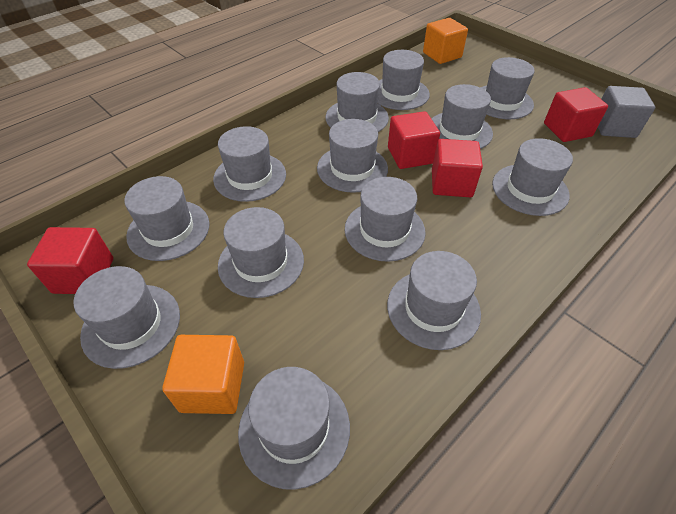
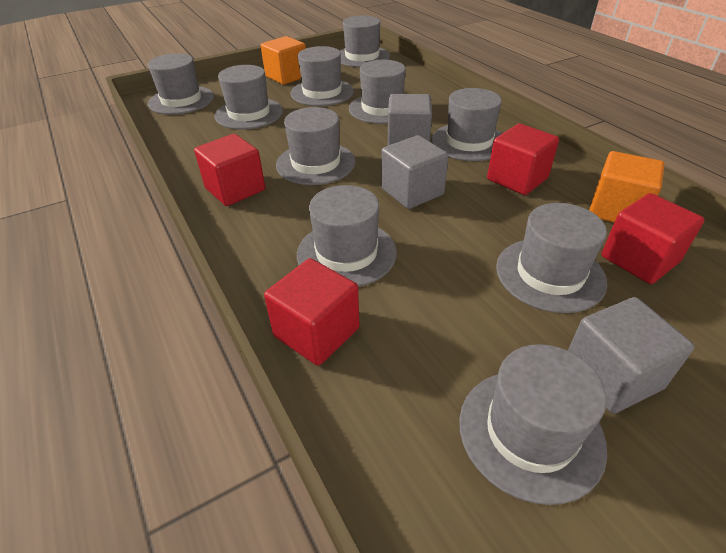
grey cube: [598,86,655,138] = 1 -> [381,135,449,209] [388,94,432,146] [568,297,695,414] = 3
grey hat: [73,266,180,369] [124,176,209,261] [213,126,286,202] [218,207,304,298] [238,367,350,490] [317,119,388,193] [326,72,389,132] [345,177,426,262] [378,50,430,110] [387,251,481,350] [431,84,493,149] [480,57,535,119] [492,138,573,216] = 13 -> [148,53,214,115] [215,65,283,130] [276,107,355,185] [290,46,354,106] [297,185,397,287] [340,16,390,67] [349,60,406,124] [431,88,502,161] [459,344,607,505] [496,203,607,313] = 10

